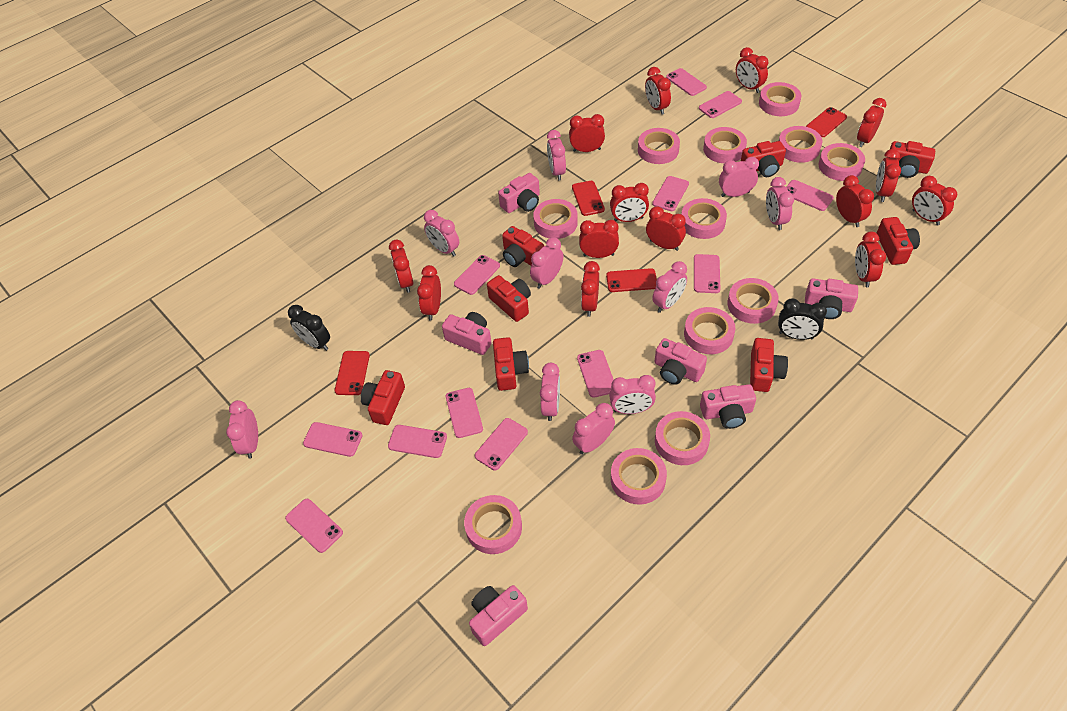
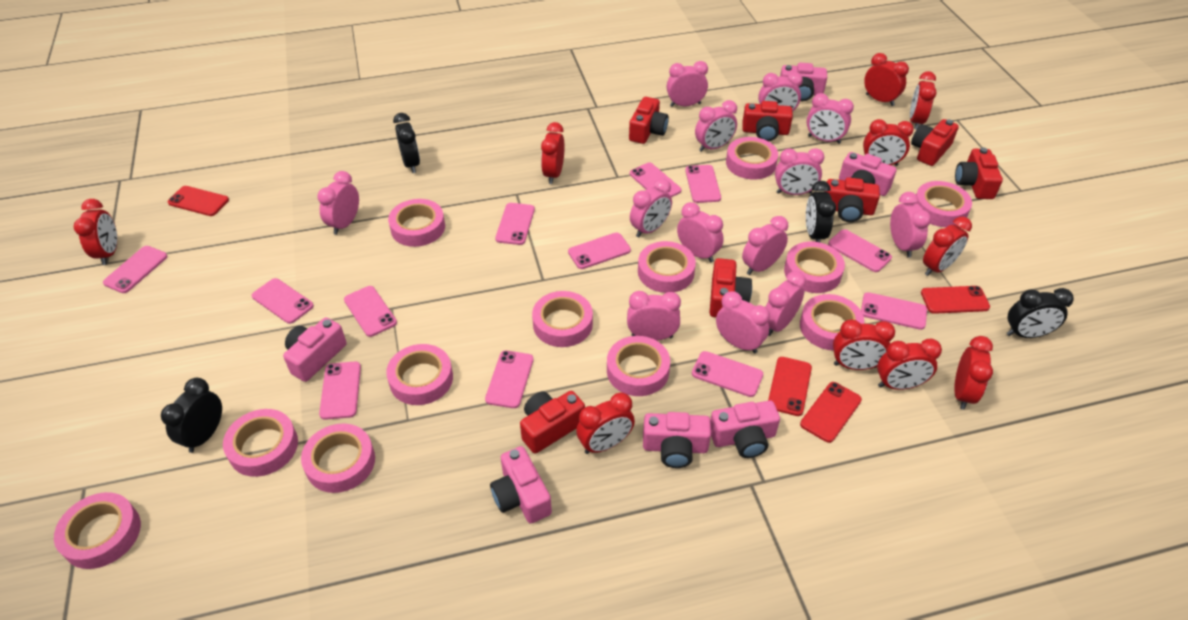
black clock: [288,305,330,351] [778,298,827,340] = 2 -> [161,378,222,453] [393,113,420,173] [806,181,836,242] [1007,288,1074,338] = 4
pink clock: [226,400,258,459] [424,210,459,256] [530,237,563,289] [540,363,560,421] [547,130,566,181] [572,403,615,454] [609,375,656,414] [652,261,687,313] [719,157,759,197] [766,177,794,230] = 10 -> [317,171,359,235] [627,291,681,341] [630,178,672,238] [667,61,708,107] [677,202,724,263] [695,100,737,152] [716,291,770,353] [742,216,788,275] [758,72,803,112] [765,271,806,336] [775,148,824,195] [806,93,854,144] [890,192,931,258] = 13
red camera: [361,370,405,425] [487,275,531,322] [493,337,529,391] [502,226,544,267] [741,141,786,177] [750,338,788,392] [877,217,920,265] [887,141,935,178] = 8 -> [520,391,585,454] [629,97,669,144] [709,258,752,317] [742,101,793,141] [824,177,880,222] [911,119,959,166] [955,147,1003,199] = 7
red clock: [389,240,413,293] [417,265,441,320] [569,114,605,152] [579,220,619,258] [581,261,600,317] [610,183,649,222] [645,67,671,115] [646,206,686,251] [736,47,768,93] [836,175,874,227] [855,232,886,287] [857,98,887,147] [876,149,901,202] [912,176,957,226] = 14 -> [74,199,117,265] [541,122,565,184] [576,392,635,454] [833,319,895,370] [863,119,914,166] [864,53,909,106] [877,339,942,390] [910,71,936,130] [923,217,972,276] [954,336,993,410] = 10

